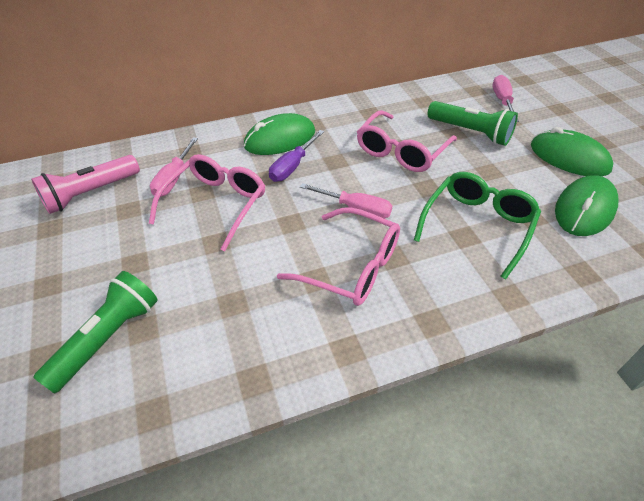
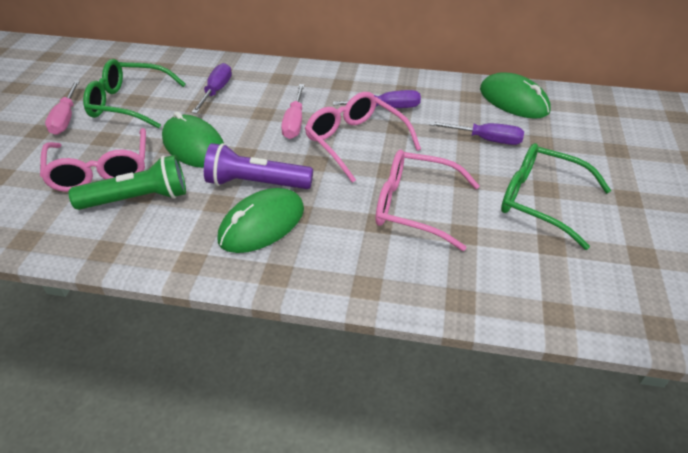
green flashlight: [33,271,158,394] [427,101,518,146] = 2 -> [69,155,186,210] = 1
green glasses: [414,172,541,280] = 1 -> [83,59,186,128] [501,143,611,250] = 2
pink flashlight: [31,155,140,214] = 1 -> none = 0
pink screwdriver: [150,137,198,197] [300,183,392,219] [492,75,519,122] = 3 -> [45,81,80,135] [281,84,305,139] = 2
purple flashlight: none = 0 -> [204,143,313,189] = 1
purple screwdriver: [269,130,324,182] = 1 -> [192,63,232,114] [333,90,421,108] [429,121,524,145] = 3

